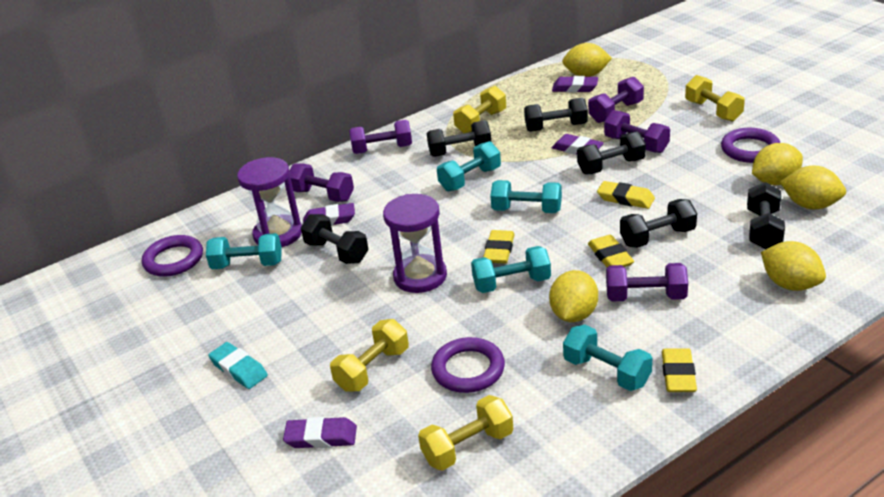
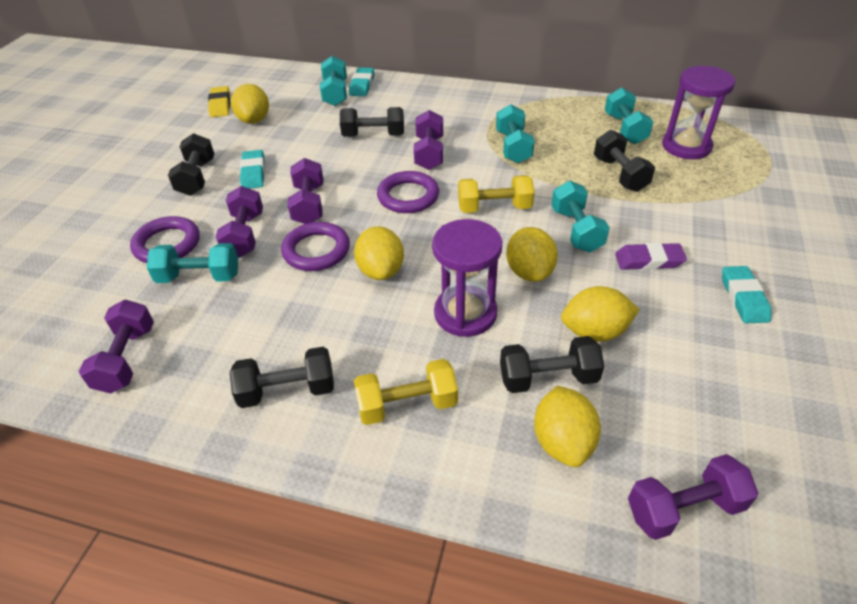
black dumbbell: [301,214,369,264] [427,120,491,157] [524,98,588,132] [577,132,646,174] [620,199,697,248] [747,182,785,249] = 6 -> [168,133,214,196] [230,347,334,408] [340,107,404,137] [500,336,604,393] [594,130,655,192] = 5
purple eraser: [283,417,357,448] [303,203,355,226] [552,76,598,92] [552,134,604,155] = 4 -> [615,242,687,270] = 1
turquoise eraser: [208,342,268,389] = 1 -> [240,150,265,189] [349,67,374,96] [722,266,772,323] = 3
yellow dumbbell: [330,319,409,392] [418,395,513,471] [453,86,506,133] [685,75,745,122] = 4 -> [354,359,458,425] [458,175,534,213] = 2
yellow eraser: [483,230,515,264] [588,235,634,267] [597,181,655,209] [662,348,697,392] = 4 -> [208,86,230,117] = 1

